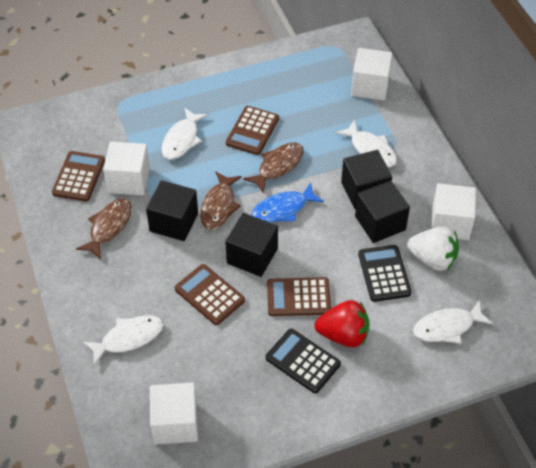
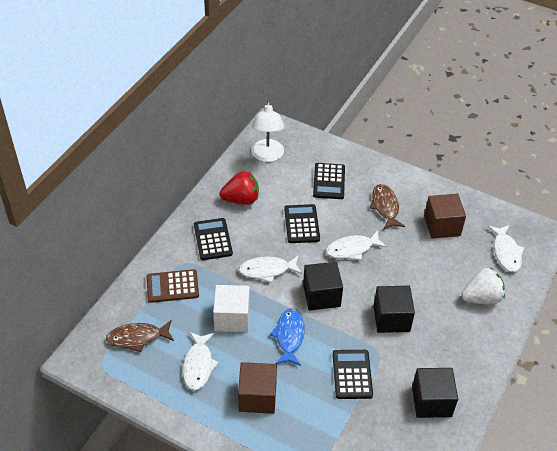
black calculator: [266,329,341,393] [358,245,412,302] = 2 -> [194,218,233,260] [284,204,320,243] [313,163,345,199] [333,350,373,399] = 4
black cube: [146,180,198,241] [225,213,278,277] [341,150,392,209] [355,180,410,243] = 4 -> [303,262,343,310] [373,286,415,333] [412,368,458,418] = 3
brown calculator: [52,151,105,202] [175,264,245,325] [226,106,279,155] [267,277,331,316] = 4 -> [147,269,199,303] = 1
brown cube: none = 0 -> [238,362,277,414] [424,194,466,239] = 2
brown fish: [76,199,132,260] [200,171,241,230] [243,143,304,193] = 3 -> [106,320,174,352] [369,184,405,230] = 2
white cube: [103,142,150,195] [150,383,198,445] [351,48,392,100] [431,183,476,240] = 4 -> [213,285,250,332] = 1
white lamp: none = 0 -> [252,100,284,162] = 1

